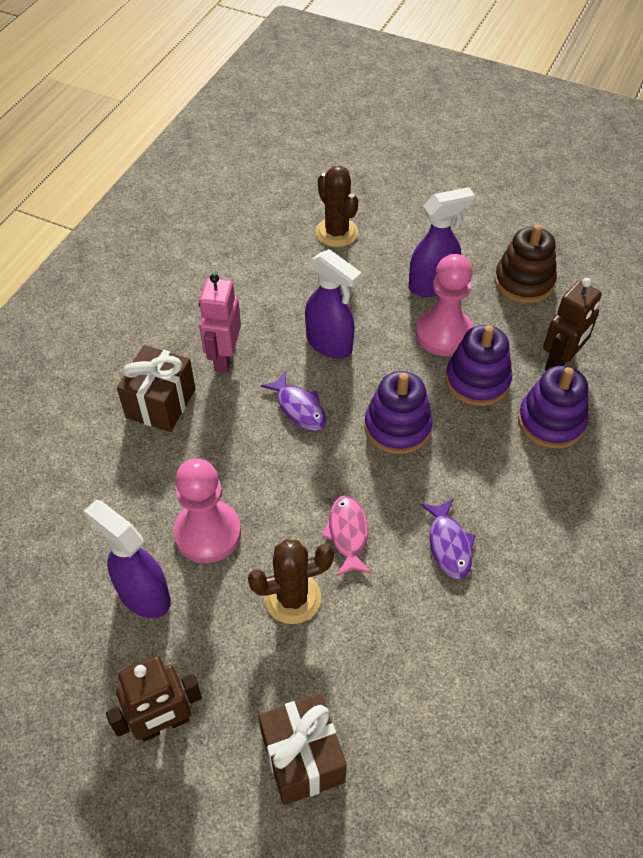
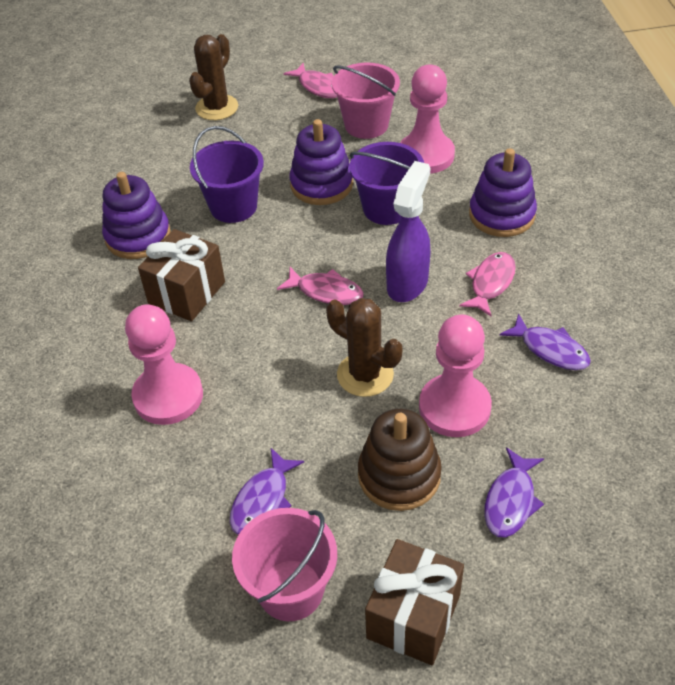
brown robot: [106,656,202,742] [543,278,602,371] = 2 -> none = 0
pink bucket: none = 0 -> [232,508,337,621] [332,63,400,139] = 2
pink fish: [321,495,372,576] = 1 -> [277,267,363,305] [283,63,337,98] [459,252,516,316] = 3
pink pawn: [174,459,241,563] [416,254,473,356] = 2 -> [125,304,203,425] [400,65,455,174] [419,314,492,437] = 3
pink robot: [199,274,241,373] = 1 -> none = 0
purple bucket: none = 0 -> [190,126,264,223] [350,142,424,225] = 2
purple fish: [261,371,326,431] [421,499,476,579] = 2 -> [230,448,304,535] [484,447,544,538] [499,313,591,370] = 3
purple spray bottle: [84,500,171,618] [305,249,362,359] [409,187,475,297] = 3 -> [386,161,431,302] = 1

